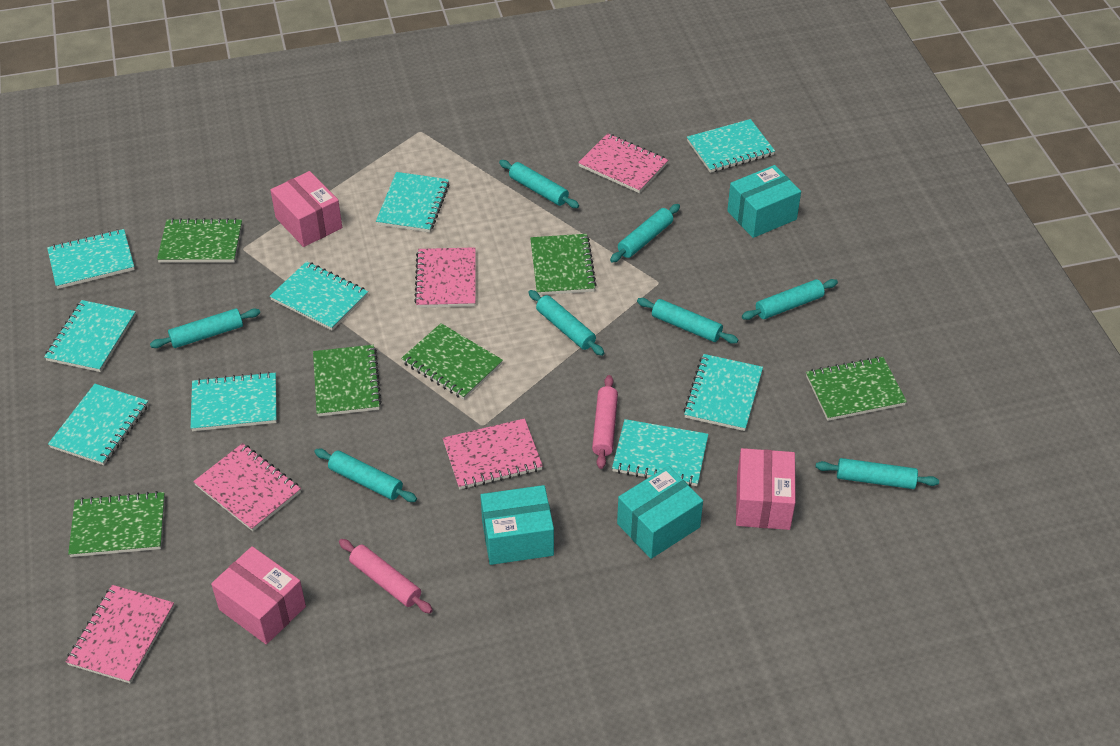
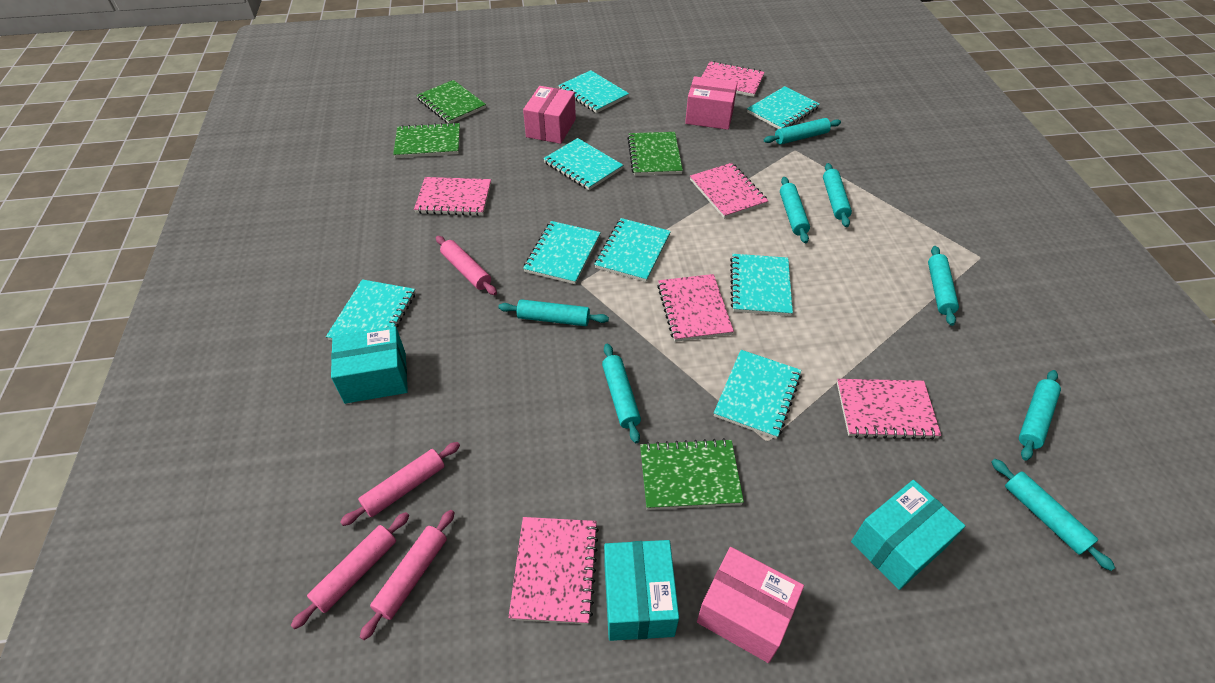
green notebook: [68,491,165,557] [157,218,242,263] [313,345,382,416] [401,323,503,400] [530,234,597,295] [806,356,907,421] = 6 -> [393,122,460,158] [416,80,486,124] [627,132,683,176] [640,438,744,510] = 4
pink notebook: [65,585,174,683] [193,443,301,531] [414,247,476,308] [443,418,543,489] [578,133,668,193] = 5 -> [414,177,491,216] [508,517,599,624] [657,274,734,342] [690,163,768,219] [702,61,765,97] [837,379,941,440] = 6
pink rolling pin: [339,539,433,614] [592,375,618,469] = 2 -> [291,512,409,629] [340,442,460,526] [360,510,455,640] [436,236,497,295] = 4
turquoise notebook: [44,300,136,372] [47,229,135,289] [48,384,149,465] [191,372,277,431] [270,261,368,330] [376,172,450,232] [612,419,708,486] [683,354,763,431] [687,119,775,173] = 9 -> [326,279,415,341] [523,221,601,284] [543,138,623,190] [558,70,629,113] [594,218,671,282] [714,350,802,439] [730,254,793,316] [747,86,820,129] = 8

